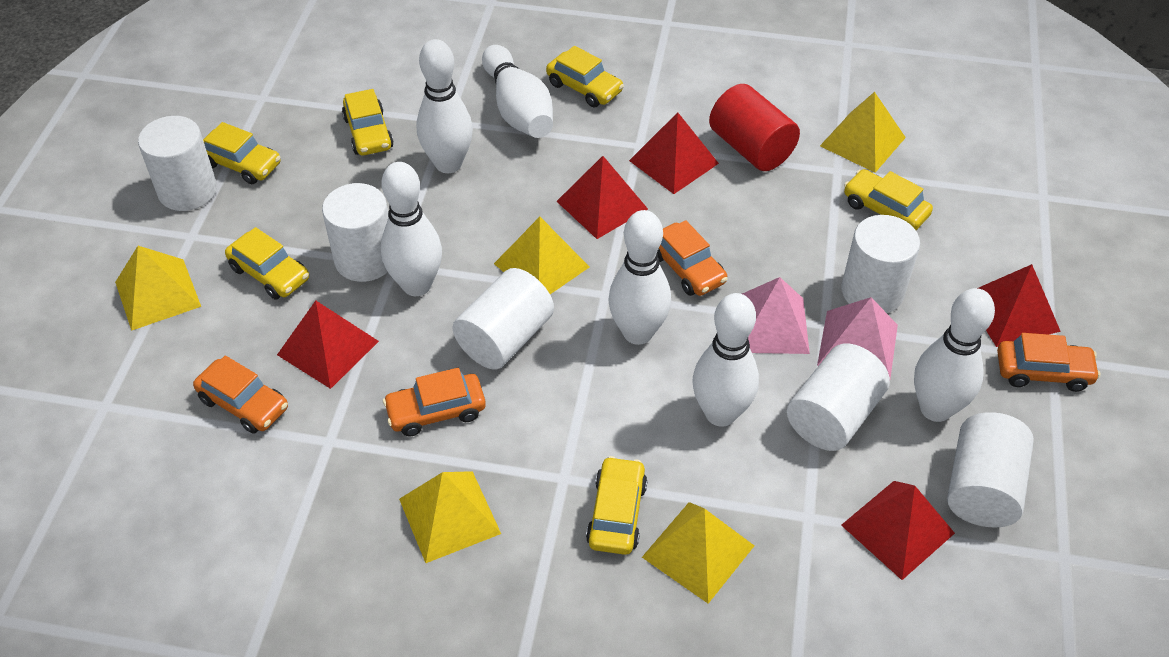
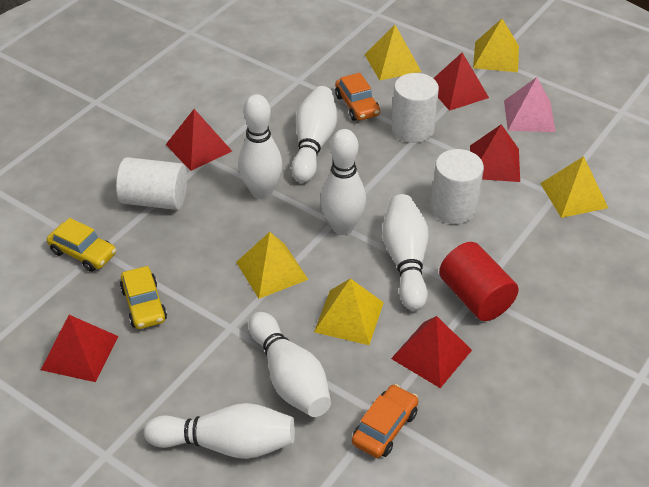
orange car: [193,356,288,434] [383,368,486,437] [657,220,728,296] [997,333,1100,392] = 4 -> [335,73,380,121] [352,384,418,458] = 2
pink pyramid: [742,277,810,354] [817,297,898,378] = 2 -> [504,77,556,132] = 1
white cylinder: [138,116,217,211] [322,183,388,282] [452,268,554,370] [787,343,890,451] [841,215,920,313] [947,412,1034,528] = 6 -> [116,157,187,210] [392,73,439,143] [431,149,484,224] = 3
yellow car: [203,122,281,184] [225,227,309,299] [342,89,394,155] [546,46,624,107] [586,456,647,555] [844,169,933,230] = 6 -> [47,218,116,272] [120,266,167,329] = 2

